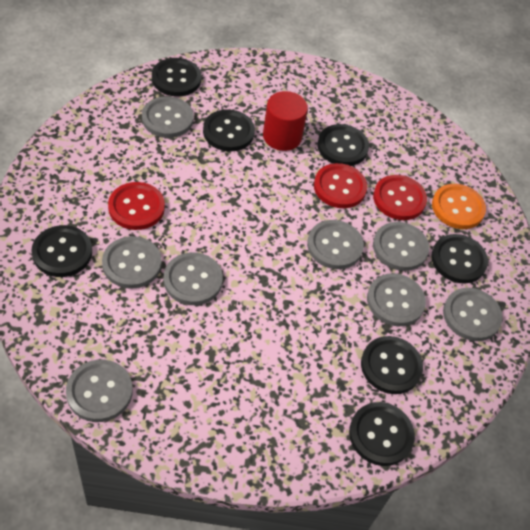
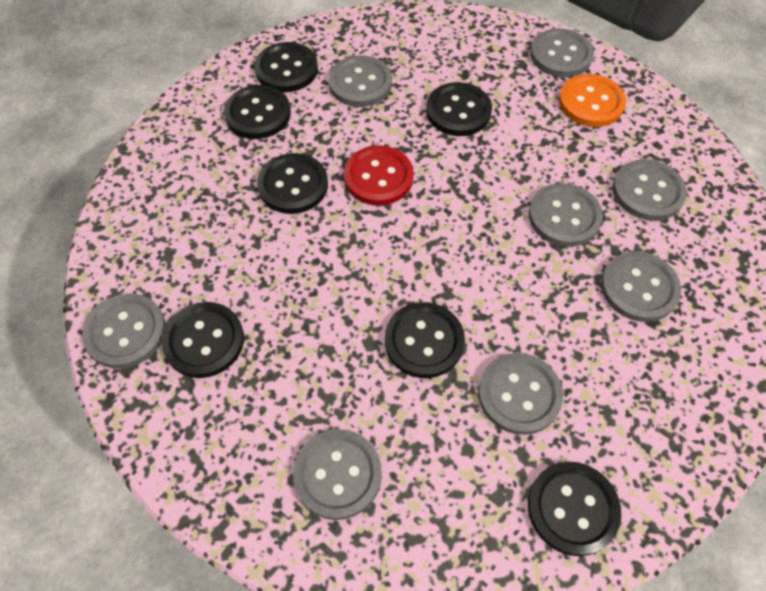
red button: [108,182,165,230] [314,163,367,208] [373,175,427,220] = 3 -> [344,145,414,205] = 1
red cylinder: [263,91,308,151] = 1 -> none = 0

